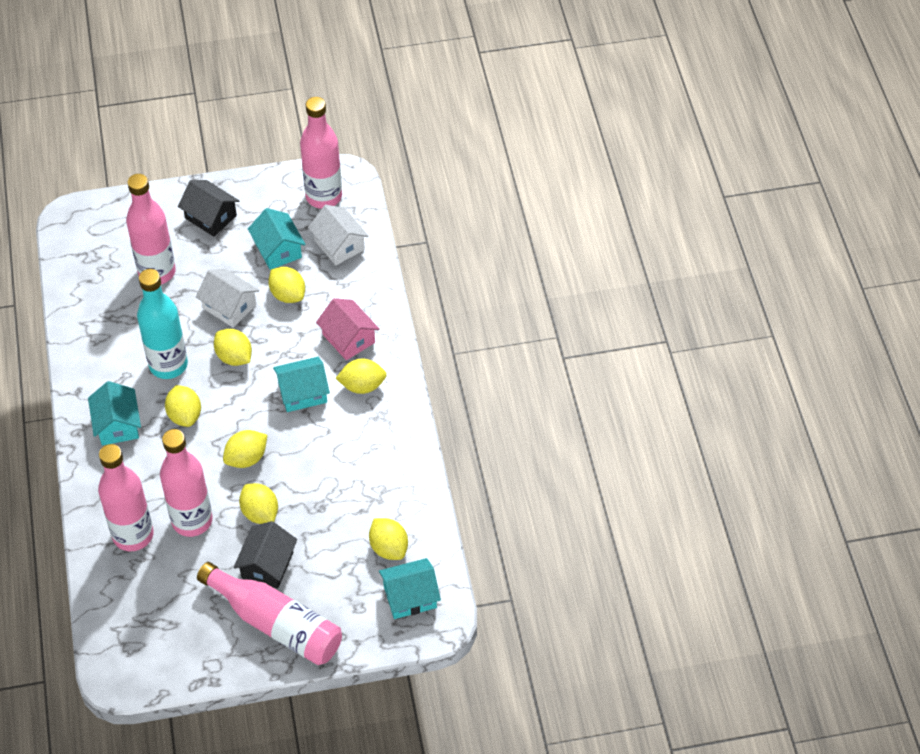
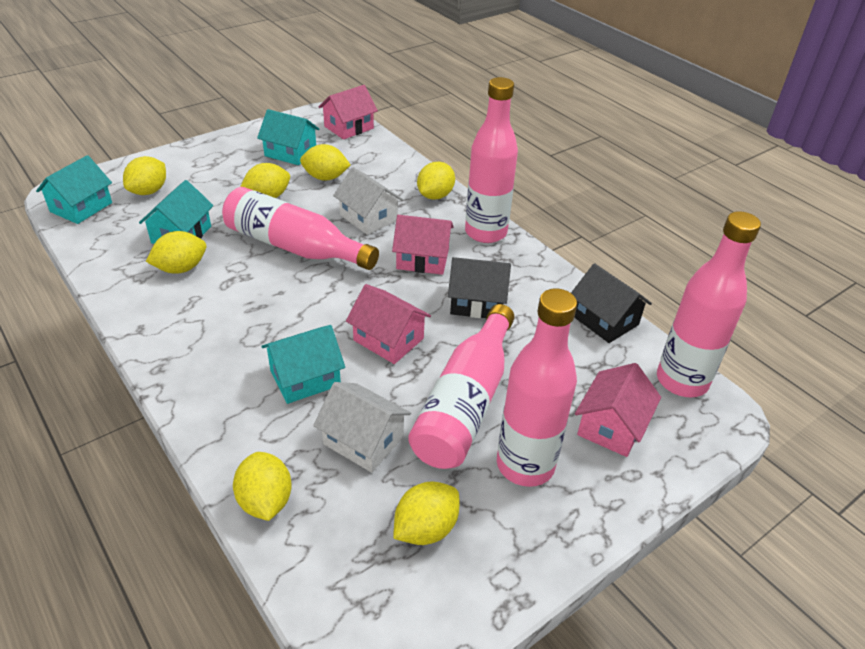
pink house: [316,298,380,360] = 1 -> [319,85,378,140] [346,284,431,364] [392,215,454,275] [575,363,661,457] = 4
turquoise bottle: [137,269,188,379] = 1 -> none = 0

